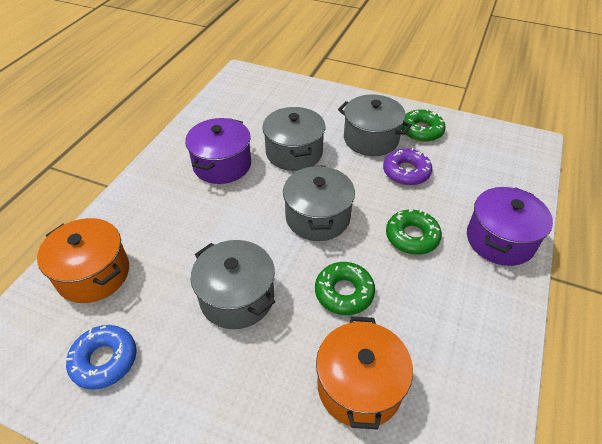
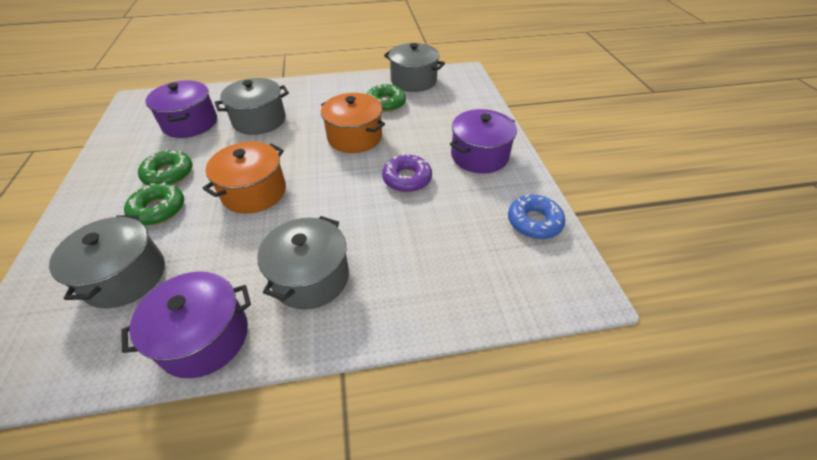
purple pot: [185,118,251,184] [467,187,553,266] = 2 -> [122,272,251,378] [145,81,217,138] [450,109,517,174] = 3

